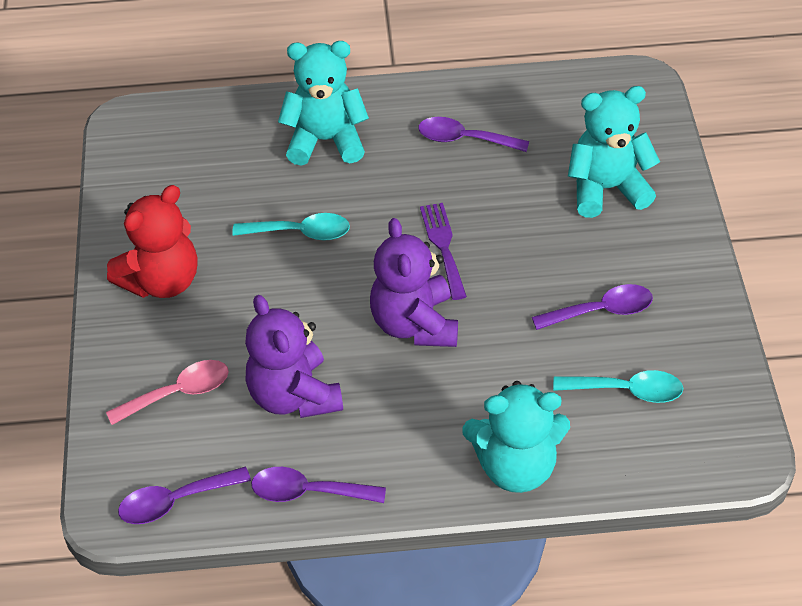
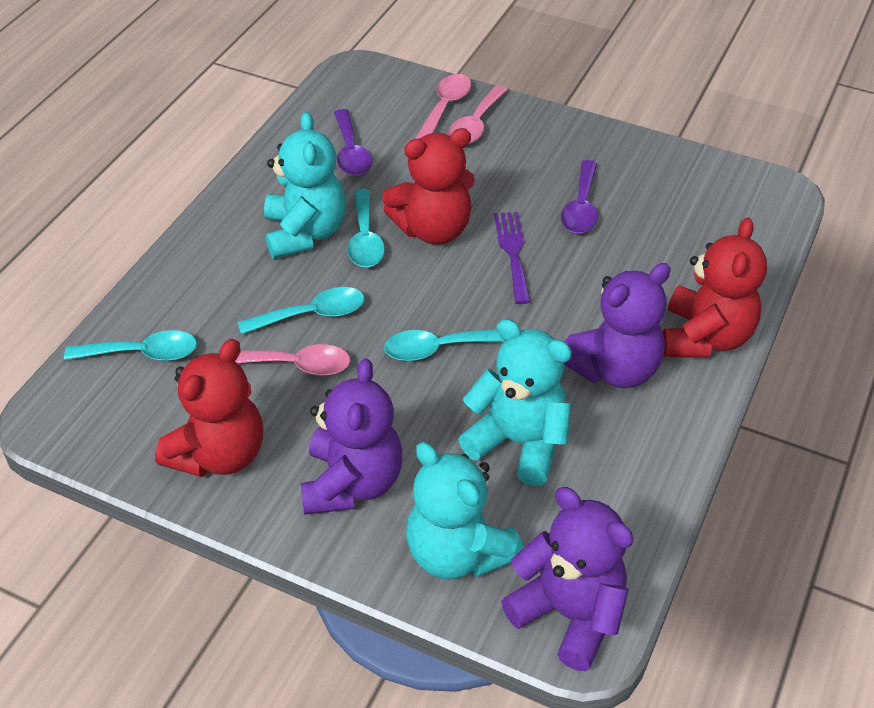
pink spoon: [106,360,229,425] = 1 -> [235,344,351,376] [415,74,471,139] [448,85,507,144] = 3
purple spoon: [118,467,251,524] [251,467,386,503] [418,117,529,152] [532,284,653,330] = 4 -> [334,109,372,176] [561,160,597,234] = 2
purple teddy bear: [245,295,343,418] [370,218,458,347] = 2 -> [301,358,402,515] [501,487,634,671] [564,263,671,388] = 3
red teddy bear: [107,185,197,298] = 1 -> [155,339,263,477] [382,128,475,245] [663,218,767,358] = 3
turquoise spoon: [232,213,350,241] [553,370,683,403] = 2 -> [64,330,197,361] [238,287,365,335] [347,189,385,267] [384,329,505,361] = 4

